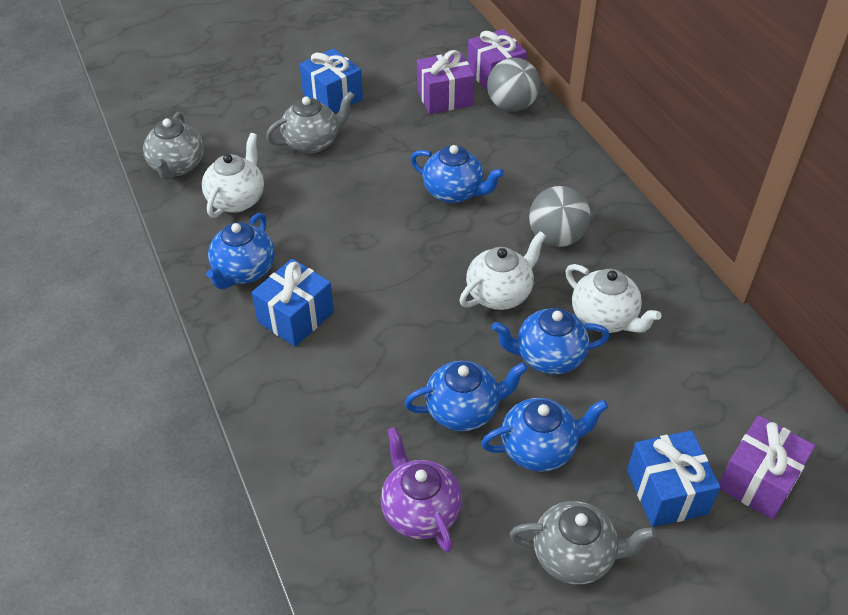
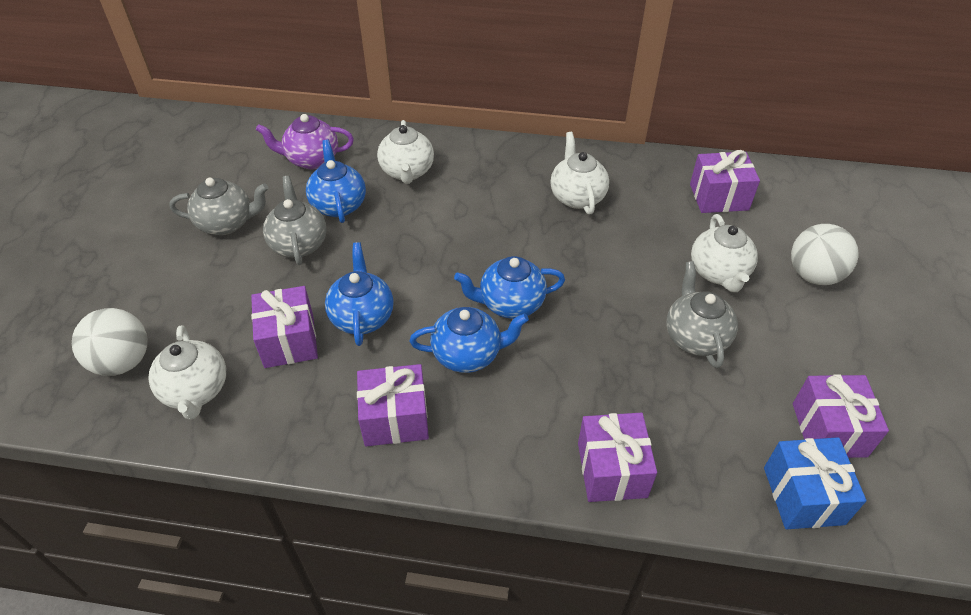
blue gift: [252,259,334,347] [300,48,363,113] [627,430,721,527] = 3 -> [764,437,867,529] = 1
blue teapot: [206,213,275,289] [404,361,528,431] [410,145,504,203] [481,398,608,472] [492,308,610,375] = 5 -> [306,140,366,223] [325,242,394,346] [410,307,529,373] [454,256,565,319] = 4
grey ball: [487,58,540,112] [529,186,590,247] = 2 -> none = 0
purple gift: [417,50,475,114] [467,29,527,92] [719,415,815,520] = 3 -> [251,286,318,368] [357,364,429,446] [578,413,657,502] [690,150,760,213] [793,374,889,458] = 5
white ball: none = 0 -> [72,308,148,376] [791,224,858,285] = 2
white teapot: [202,133,264,218] [460,231,546,310] [566,264,662,333] = 3 -> [148,325,226,420] [377,120,434,184] [550,132,609,215] [691,214,758,292] = 4

